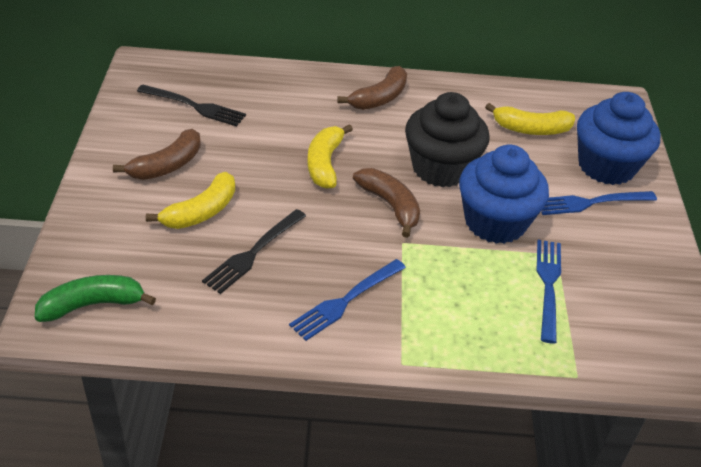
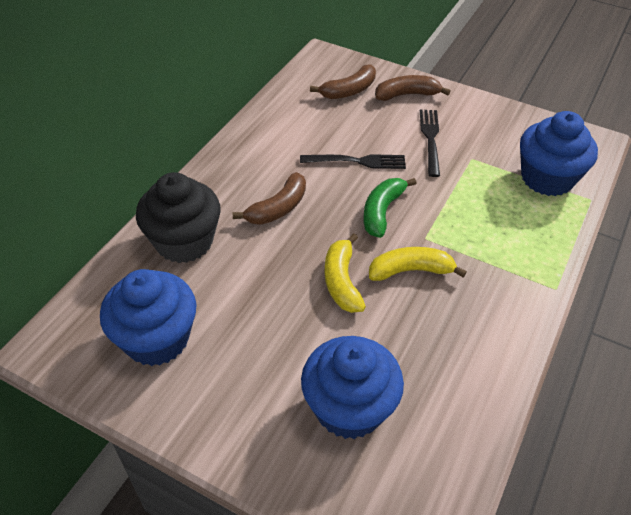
blue cupcake: [459,145,549,244] [577,92,661,185] = 2 -> [100,269,197,366] [301,336,404,439] [520,111,598,196] = 3
blue fork: [289,259,406,341] [537,240,561,344] [541,191,657,215] = 3 -> none = 0
yellow banana: [146,172,235,229] [307,124,353,189] [485,103,575,135] = 3 -> [325,233,366,313] [369,247,467,281] = 2

